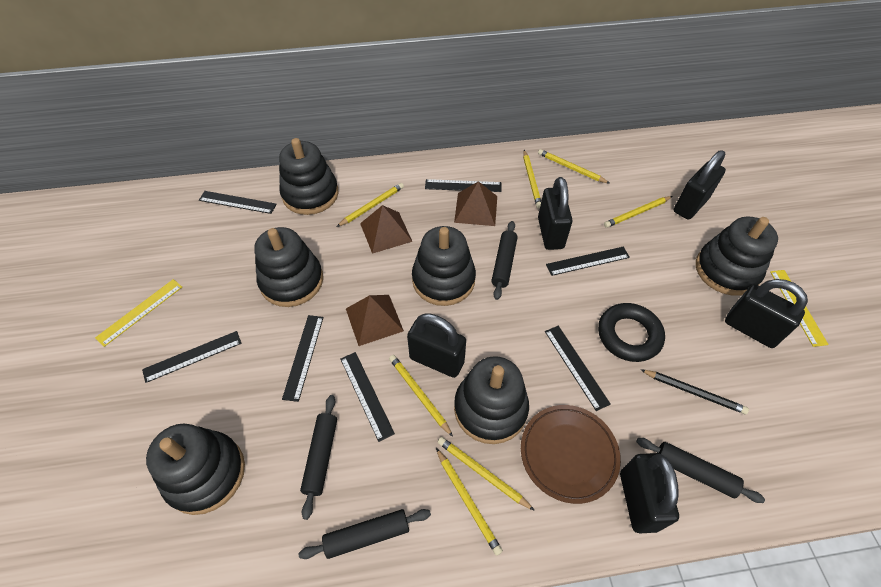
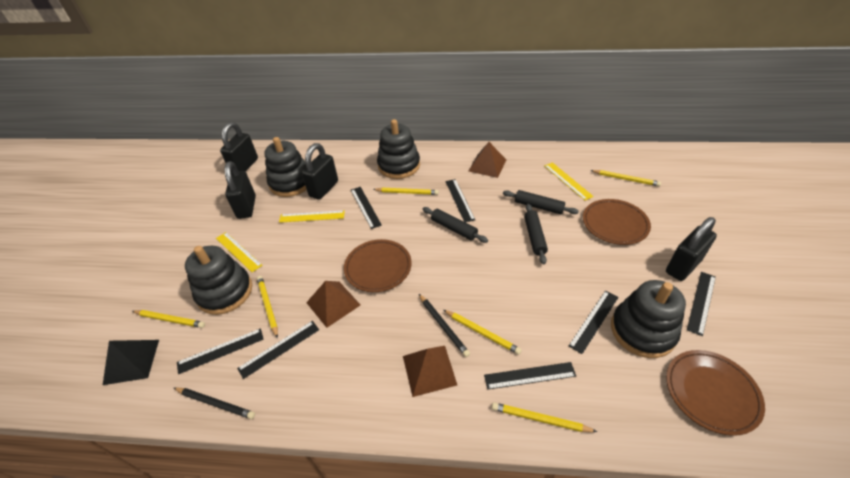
black padlock: [407,314,466,378] [538,177,573,250] [620,453,679,533] [674,150,726,220] [725,279,808,348] = 5 -> [220,122,258,173] [224,161,256,219] [302,143,338,200] [666,217,717,281] = 4
black pencil: [640,369,749,414] = 1 -> [174,387,255,419] [419,294,470,357] = 2
black pyramid: none = 0 -> [103,340,159,385] = 1
black ring: [598,303,665,362] = 1 -> none = 0
black rolling pin: [299,509,431,559] [300,395,337,520] [491,221,518,300] [636,438,765,503] = 4 -> [423,207,488,243] [503,190,579,215] [524,204,548,264] = 3
black stacking toy: [146,424,245,515] [254,227,323,307] [279,138,339,215] [412,226,476,306] [454,356,529,444] [696,217,778,296] = 6 -> [185,246,252,315] [265,137,307,197] [377,119,420,179] [611,280,686,358] = 4
brown plate: [521,405,621,504] = 1 -> [344,239,412,292] [583,199,651,245] [666,350,765,436] = 3
yellow pencil: [336,183,404,227] [389,355,453,437] [436,448,503,556] [438,437,535,511] [523,150,541,208] [538,149,610,184] [604,196,672,228] = 7 -> [132,310,205,328] [257,276,278,338] [373,188,439,195] [444,310,522,355] [492,402,597,432] [590,170,661,186] = 6
yellow ruler: [95,279,182,347] [770,270,829,347] = 2 -> [216,232,263,272] [279,210,345,223] [544,162,594,200] = 3

